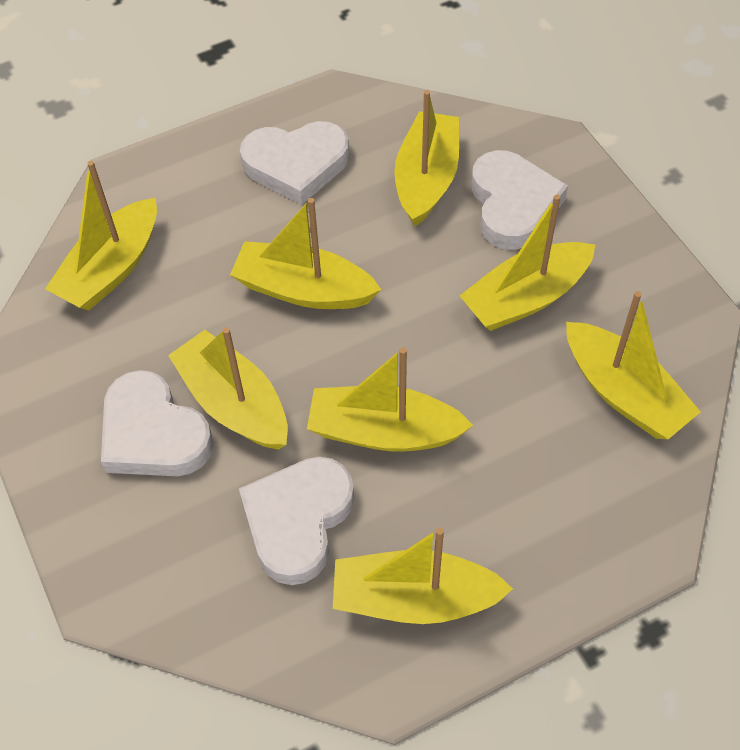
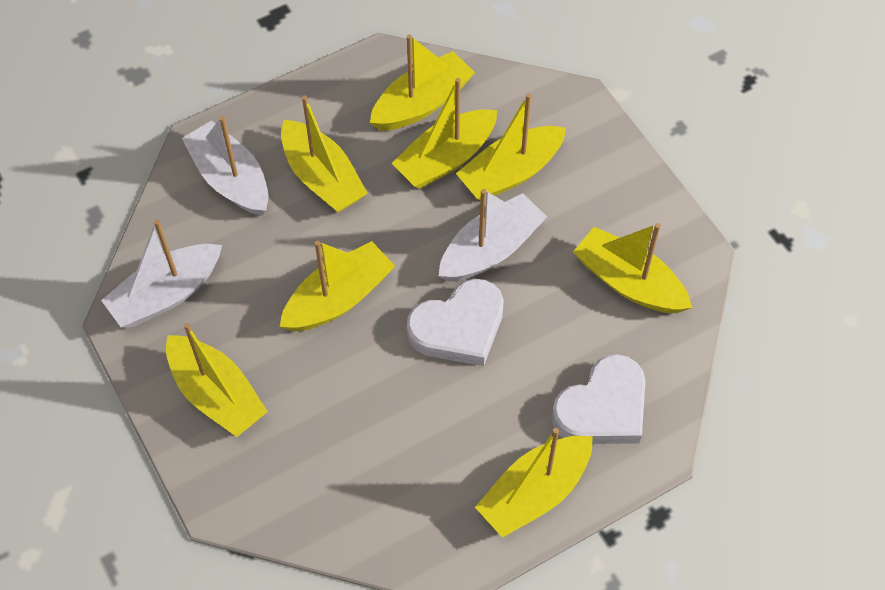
white boat: none = 0 -> [101,220,222,327] [182,116,269,216] [439,189,547,282] = 3
white heart: [101,370,213,476] [239,457,354,585] [240,121,350,204] [471,150,568,250] = 4 -> [407,279,504,366] [552,354,645,444] = 2

